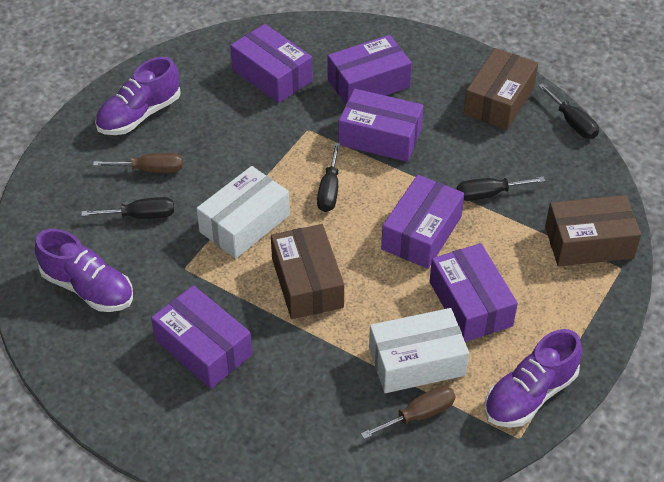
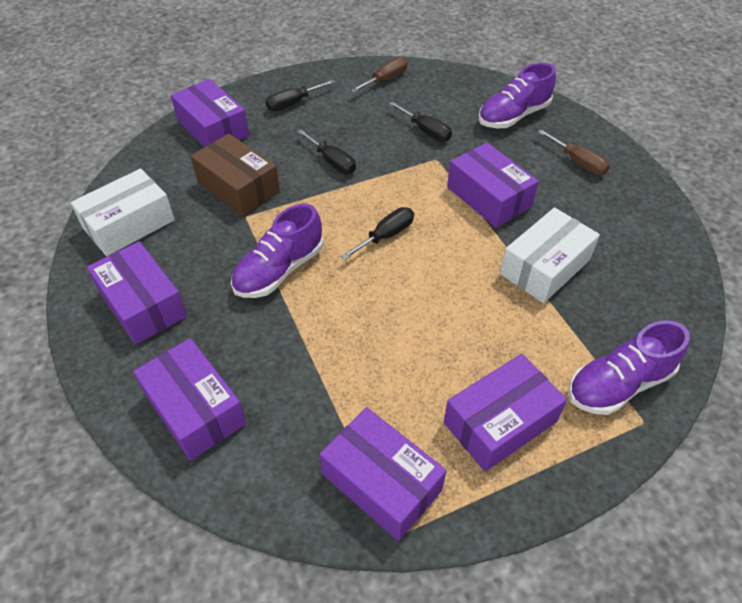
brown box: [271,224,344,319] [463,48,538,130] [545,195,641,266] = 3 -> [190,134,280,216] = 1

